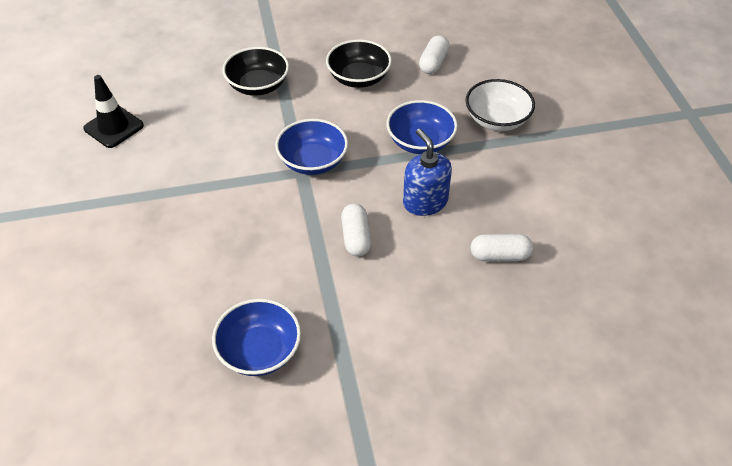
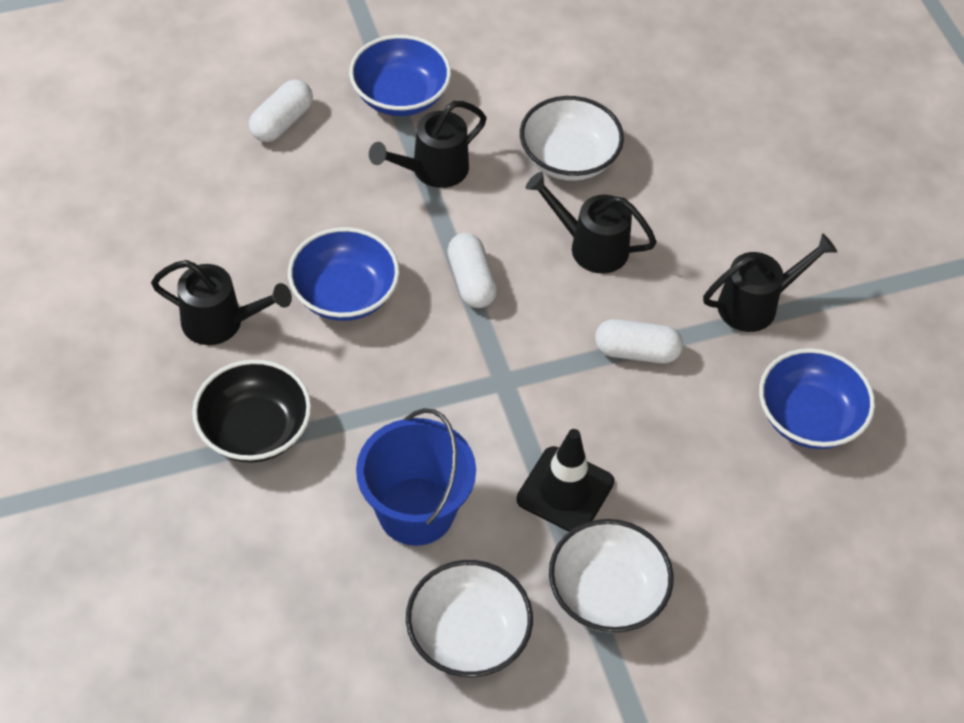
black bowl: [222,47,289,96] [326,39,392,88] = 2 -> [192,359,311,463] = 1
black watering can: none = 0 -> [151,260,292,345] [369,101,487,188] [525,172,657,274] [703,233,837,332] = 4
blue bucket: none = 0 -> [356,408,476,546] = 1
blue soap dispenser: [403,129,452,216] = 1 -> none = 0
white bowl: [466,79,535,131] = 1 -> [406,560,533,677] [520,96,624,181] [549,519,674,633] = 3

